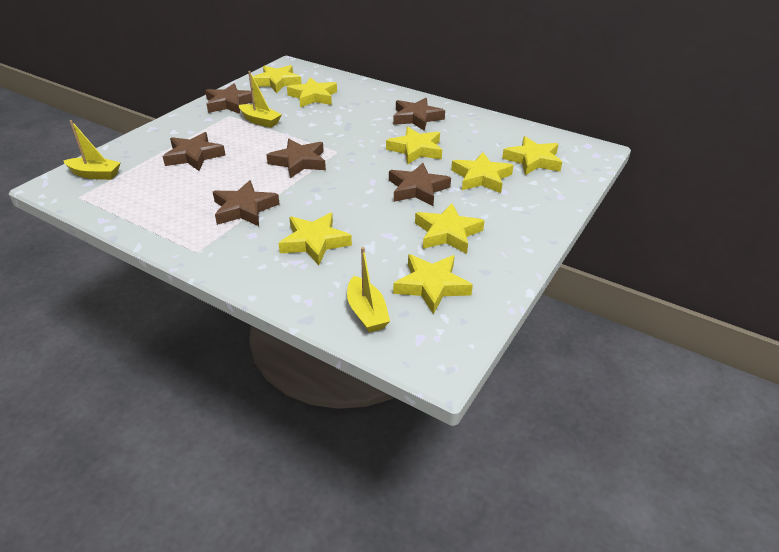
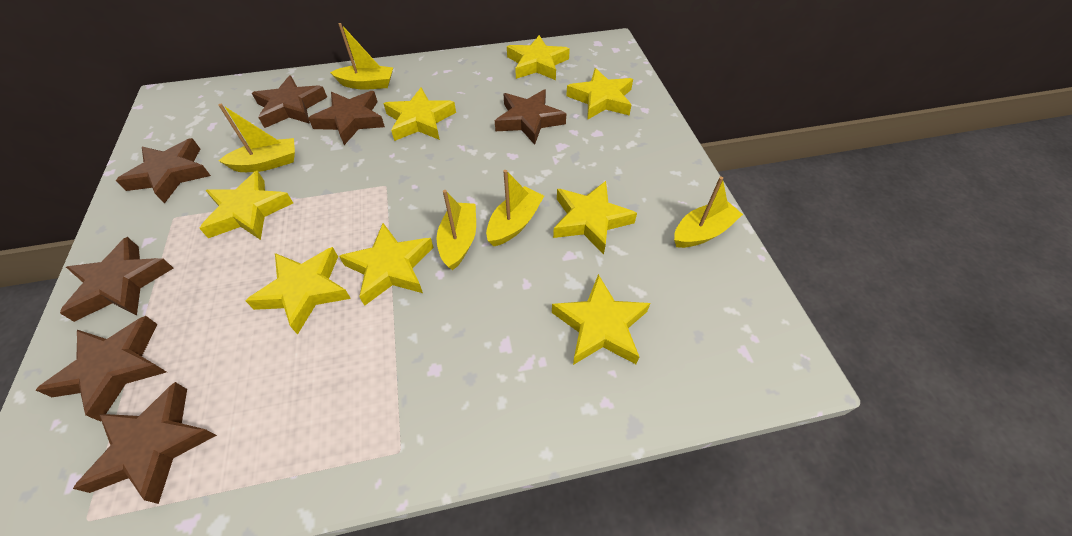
brown star: [162,132,225,171] [205,83,252,114] [213,180,279,226] [266,139,326,178] [389,163,451,206] [393,98,445,131] = 6 -> [36,316,166,422] [60,237,173,322] [73,382,217,504] [116,138,211,204] [252,75,327,128] [308,91,385,145] [495,89,566,145] = 7
yellow boat: [64,120,121,180] [239,71,282,128] [347,247,390,332] = 3 -> [218,104,295,172] [330,23,393,90] [437,190,476,270] [486,170,544,246] [674,176,743,248] = 5

